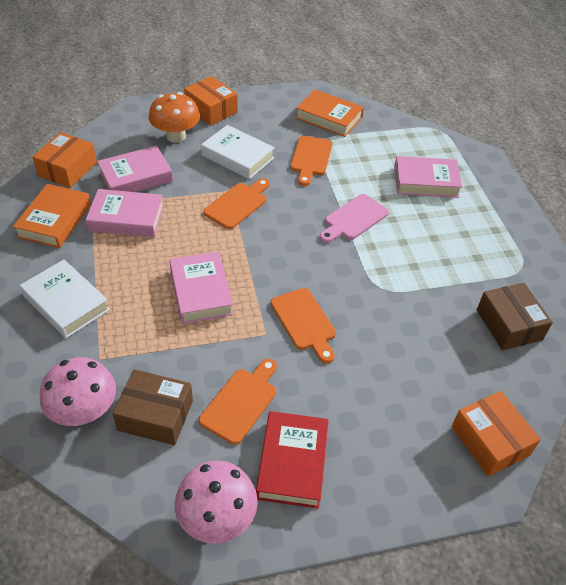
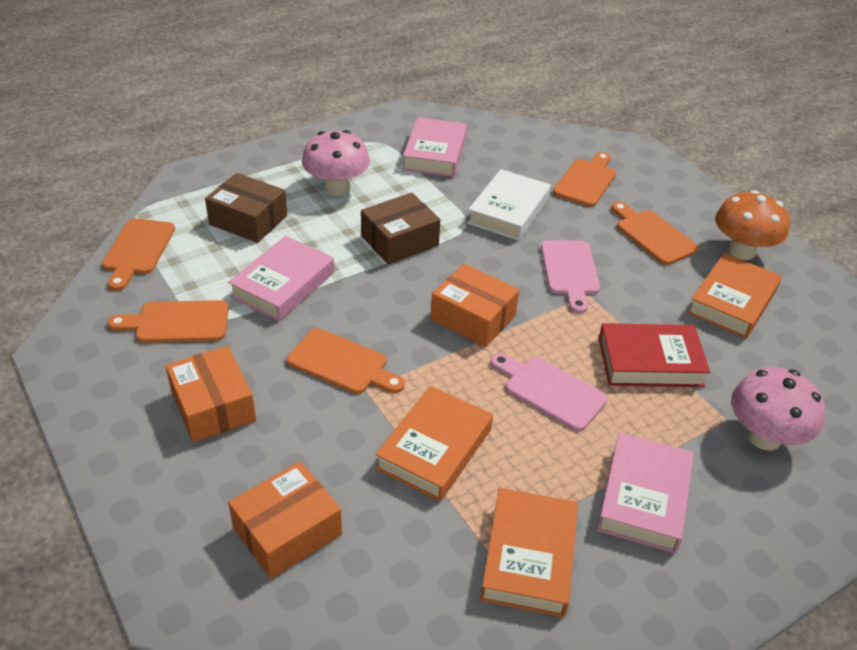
orange book: [13,184,91,248] [296,89,364,137] = 2 -> [375,386,493,501] [480,488,578,617] [687,253,782,339] = 3
orange cutting board: [199,359,277,445] [203,178,270,229] [271,288,336,363] [290,136,333,186] = 4 -> [102,219,175,291] [108,300,229,343] [287,328,405,394] [553,152,616,207] [611,202,699,265] = 5
pink book: [86,189,164,237] [97,146,173,192] [169,251,233,324] [394,156,462,198] = 4 -> [228,236,334,321] [403,117,467,177] [597,432,694,553] = 3
pink cutting board: [320,194,389,243] = 1 -> [490,353,608,431] [541,240,600,313] = 2
white book: [20,259,110,338] [201,125,275,179] = 2 -> [467,169,551,241] = 1

